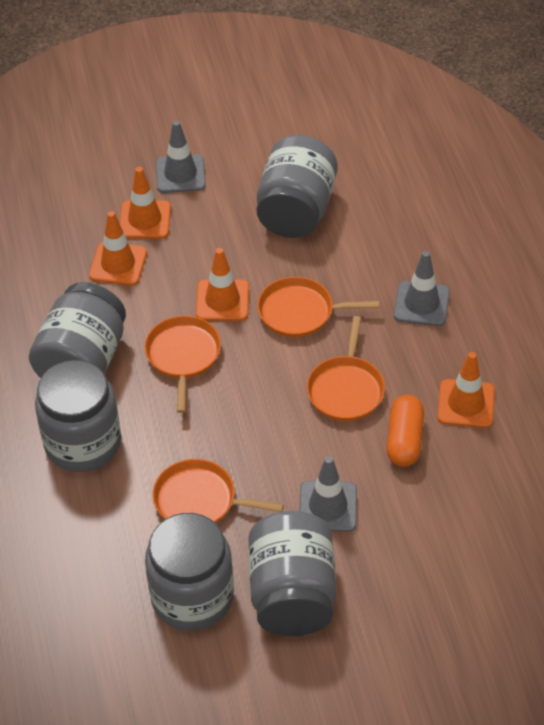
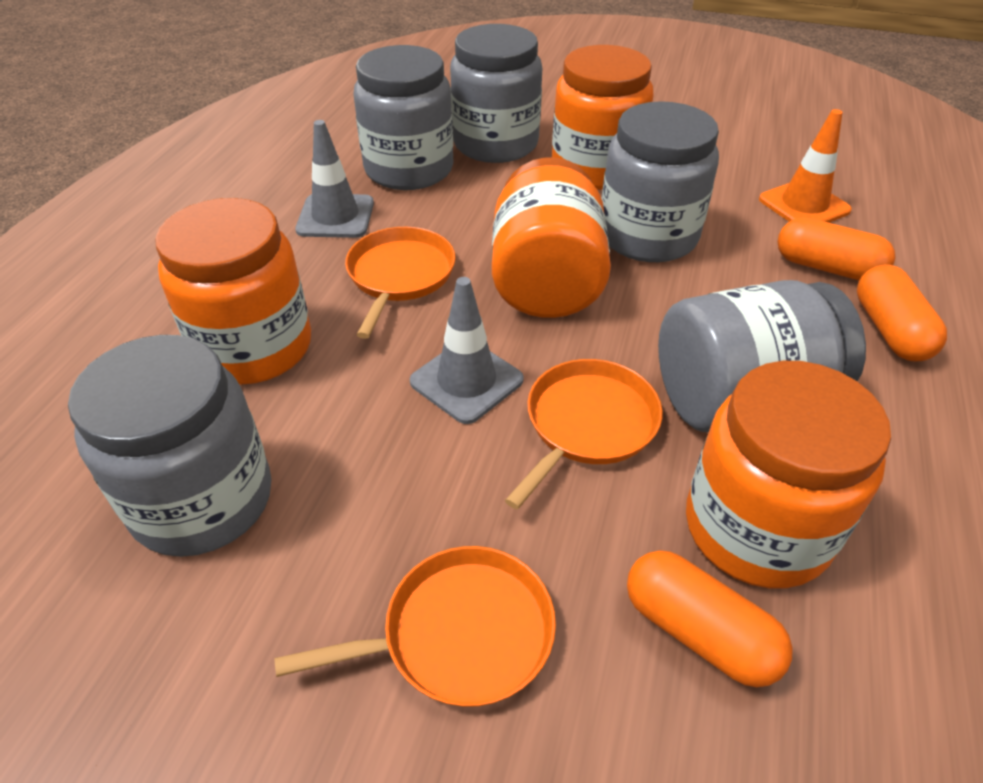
grey traffic cone: [156,121,206,193] [299,456,357,532] [394,251,450,326] = 3 -> [295,120,374,238] [410,277,524,424] = 2
orange capsule: [387,395,424,467] = 1 -> [627,550,793,687] [777,217,895,281] [857,264,947,361] = 3
orange jar: none = 0 -> [155,198,311,385] [492,157,611,318] [552,45,654,190] [686,361,891,589] = 4
orange pan: [144,316,221,413] [152,459,284,523] [257,277,380,337] [307,316,385,421] = 4 -> [275,546,556,707] [345,227,456,339] [505,359,663,509] = 3
orange traffic cone: [89,211,147,286] [120,167,171,239] [196,248,249,321] [438,352,495,428] = 4 -> [759,109,852,223] = 1

